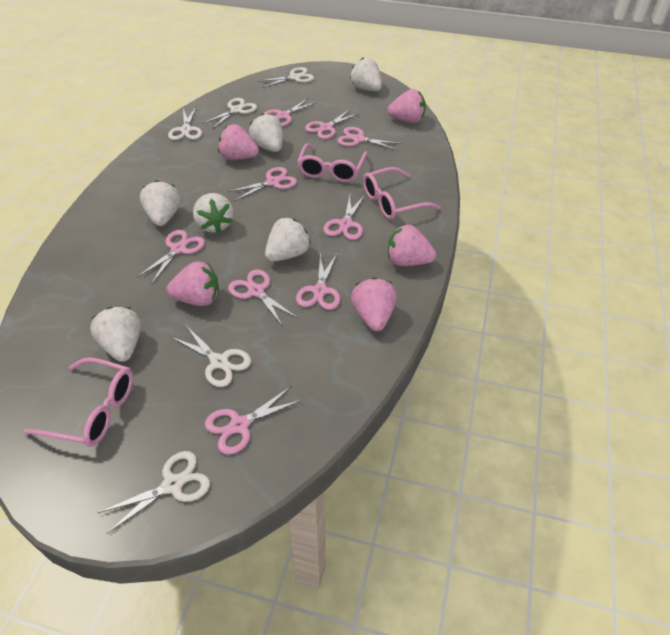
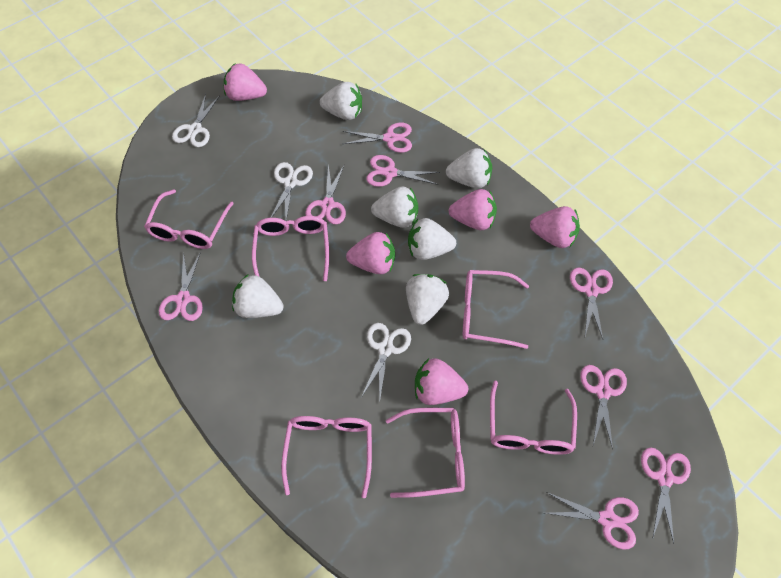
pink glasses: [23,357,133,447] [297,143,367,182] [363,167,441,220] = 3 -> [144,189,234,249] [252,216,329,281] [281,416,372,498] [386,408,465,498] [463,270,529,349] [490,381,577,455] = 6
pink scissors: [137,230,205,283] [205,386,302,455] [228,167,297,201] [228,269,298,327] [263,98,317,126] [296,253,340,310] [305,109,360,139] [323,195,365,240] [337,127,402,150] = 9 -> [159,252,203,321] [305,165,346,224] [342,123,412,153] [366,155,440,187] [546,492,639,550] [570,268,613,339] [580,365,627,449] [641,447,691,544] = 8
white scissors: [98,451,210,534] [168,107,202,140] [171,326,251,387] [202,98,257,129] [258,67,314,88] = 5 -> [172,94,220,147] [271,162,313,220] [362,323,411,398] = 3

